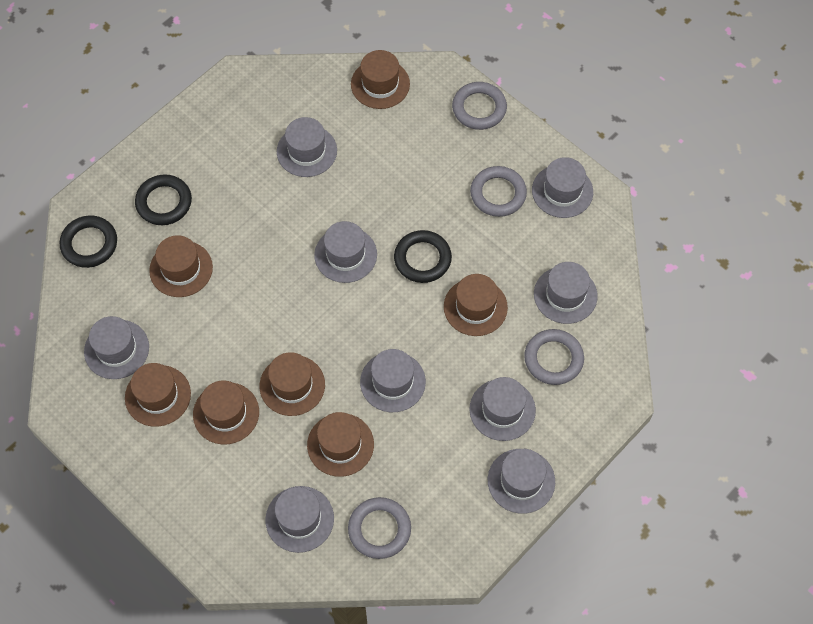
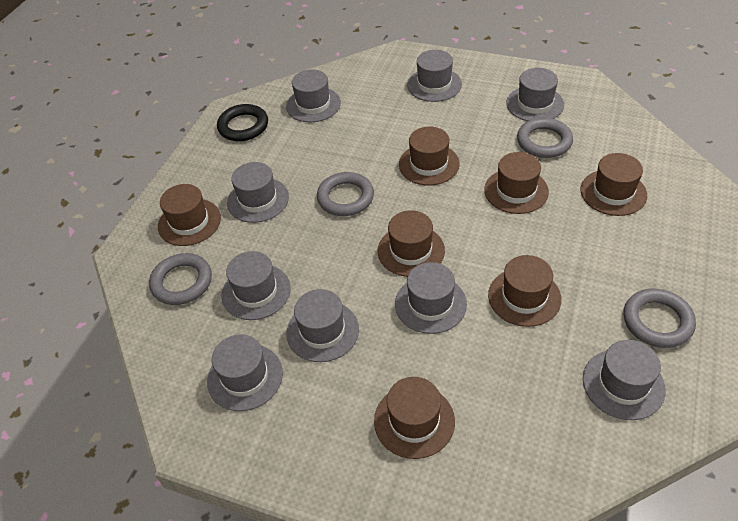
black ring: [60,216,117,268] [135,174,192,225] [394,230,452,283] = 3 -> [217,104,268,141] = 1

